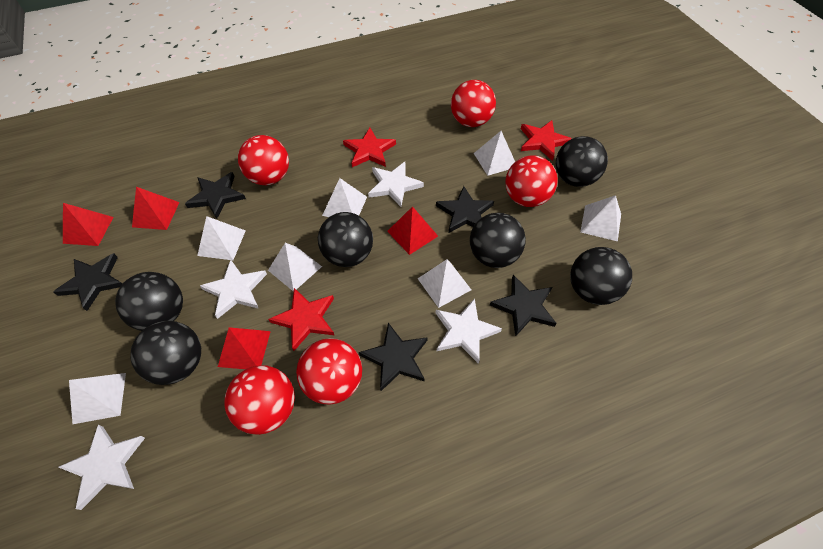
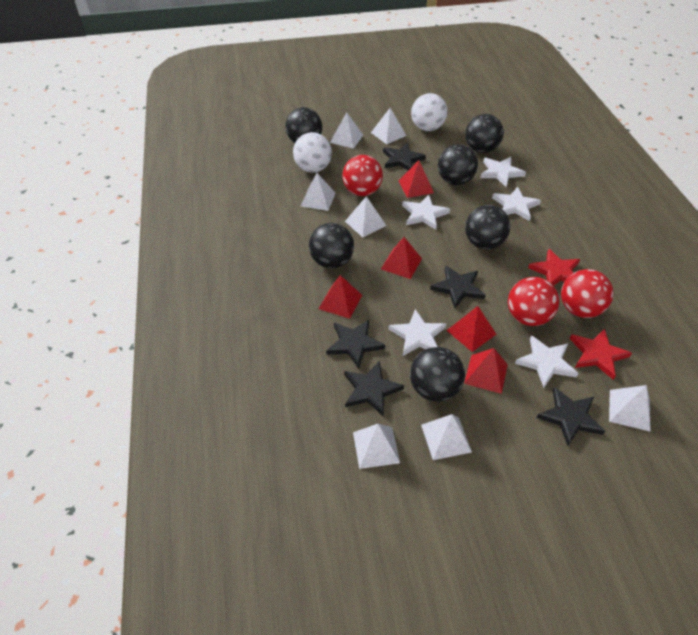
red ball: [225,365,295,435] [238,135,289,185] [296,338,362,405] [451,80,496,127] [505,155,558,207] = 5 -> [342,155,383,196] [508,277,560,326] [561,269,613,318] = 3
red pyramid: [63,203,113,246] [132,187,179,230] [218,327,271,369] [387,206,438,255] = 4 -> [319,275,362,319] [381,237,422,279] [399,160,434,198] [446,306,496,352] [464,348,508,394] = 5
red star: [268,288,334,351] [343,128,396,167] [521,120,572,161] = 3 -> [528,249,580,285] [570,328,632,380] = 2
white ball: none = 0 -> [293,132,332,173] [411,93,447,131] = 2
white star: [59,424,145,510] [200,260,267,319] [368,162,424,207] [436,298,502,364] = 4 -> [388,309,446,356] [402,195,450,230] [480,157,526,187] [492,187,541,221] [515,335,579,388] = 5

